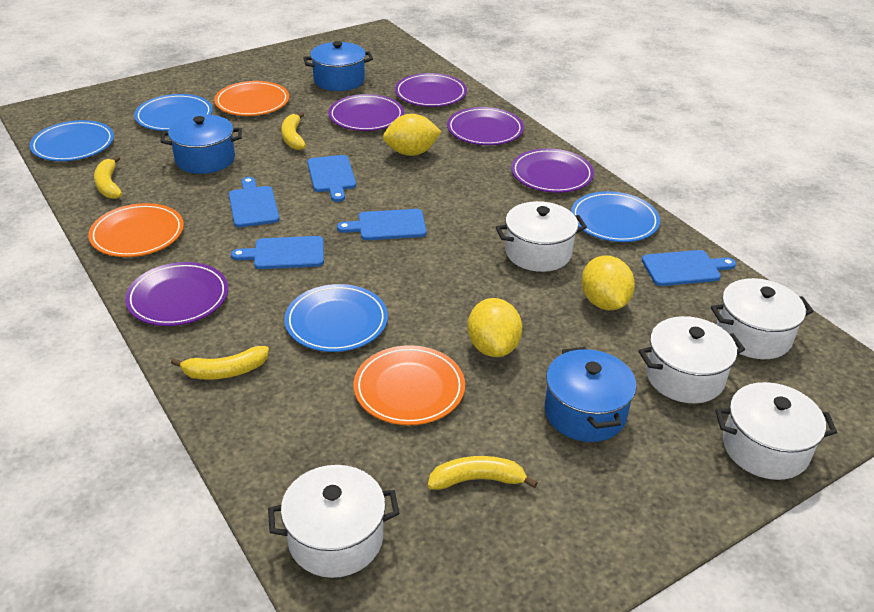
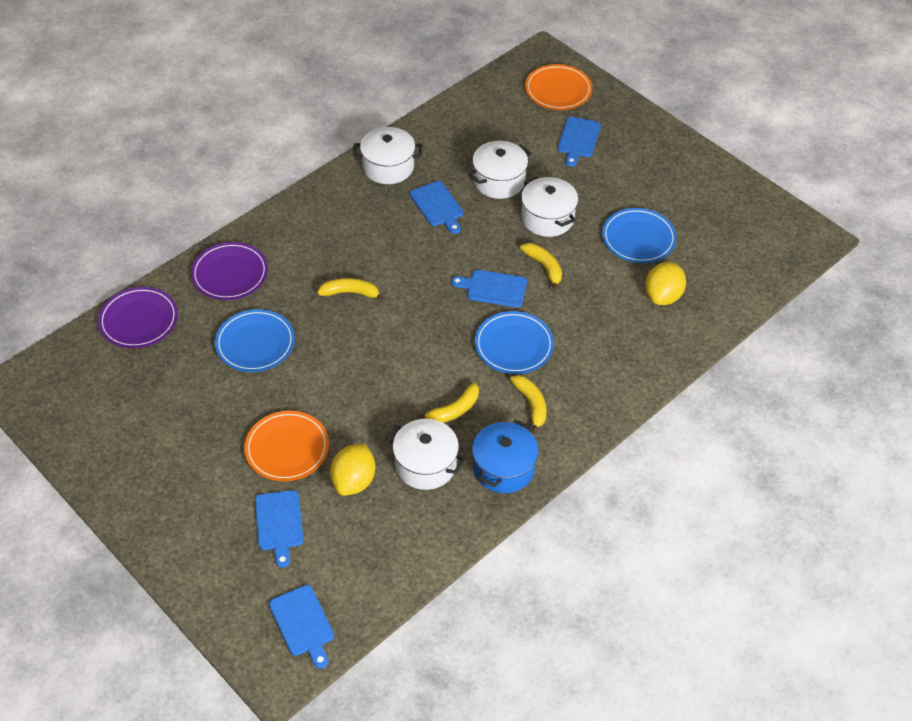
blue plate: [29,120,114,161] [134,94,213,131] [284,284,388,352] [571,191,660,242] = 4 -> [215,309,295,372] [475,311,554,374] [602,208,677,263] = 3
blue pot: [160,115,242,174] [303,41,373,91] [545,347,637,442] = 3 -> [472,419,539,493] = 1
orange plate: [88,203,184,257] [214,81,289,116] [354,345,465,425] = 3 -> [244,411,329,481] [525,64,593,110] = 2
purple plate: [125,262,228,326] [328,94,404,131] [395,73,467,107] [447,107,524,145] [511,148,594,193] = 5 -> [98,287,178,348] [191,242,268,300] = 2
white pot: [268,465,399,578] [495,201,587,272] [638,316,745,404] [711,278,814,359] [715,382,837,480] = 5 -> [353,127,422,184] [386,419,466,490] [469,141,531,199] [521,176,578,237] = 4
yellow lemon: [383,114,441,156] [467,298,522,357] [582,256,635,310] = 3 -> [330,443,375,496] [645,262,686,305] = 2

